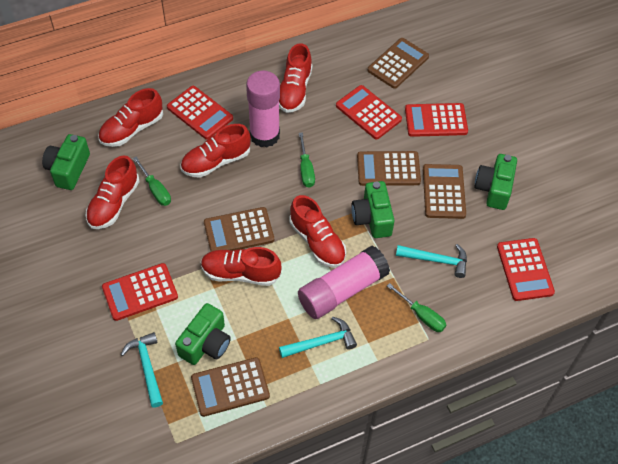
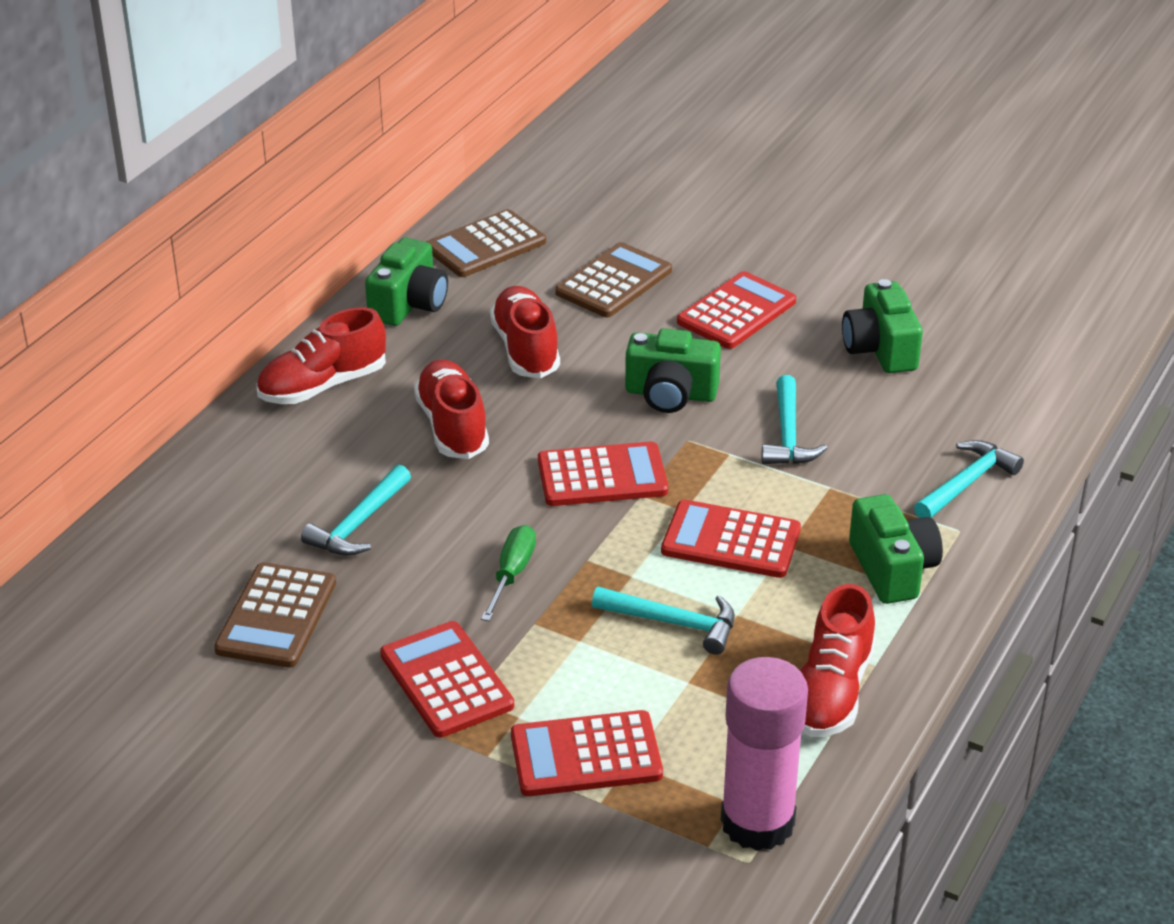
brown calculator: [191,357,270,417] [204,207,274,252] [357,151,421,186] [367,38,429,89] [423,164,466,219] = 5 -> [214,562,336,668] [426,209,546,277] [555,242,672,317] = 3
green screwdriver: [133,157,171,206] [299,132,315,188] [387,283,446,332] = 3 -> [481,525,536,621] = 1
pink glue stick: [246,71,280,147] [298,245,390,319] = 2 -> [721,657,808,851] = 1
red shoe: [85,155,139,229] [98,88,163,147] [181,124,251,178] [201,247,282,286] [279,43,312,113] [290,195,346,268] = 6 -> [257,307,386,404] [414,360,489,459] [490,286,560,378] [800,584,876,737] = 4
turquoise hammer: [121,332,163,407] [279,317,357,358] [396,244,467,278] = 3 -> [301,464,411,556] [592,587,735,655] [761,375,827,464] [914,440,1024,518] = 4

